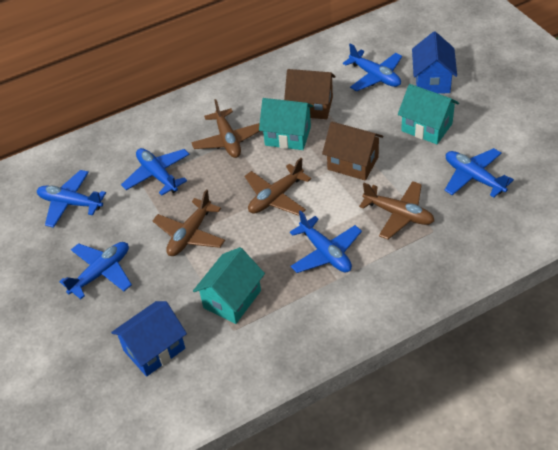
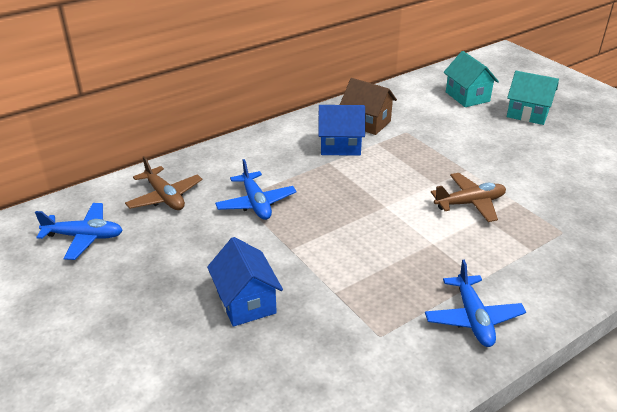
blue plane: [37,170,106,228] [59,242,132,299] [121,148,190,196] [290,210,362,273] [343,43,402,91] [444,148,514,197] = 6 -> [35,203,123,260] [215,159,296,220] [425,260,526,347] = 3
brown house: [284,69,336,119] [322,121,383,181] = 2 -> [340,78,397,135] = 1
brown plane: [153,189,225,256] [191,99,260,158] [245,158,311,216] [359,181,434,240] = 4 -> [125,156,203,210] [431,173,506,222] = 2
turquoise house: [193,247,265,324] [259,98,313,150] [398,84,459,144] = 3 -> [443,51,499,107] [507,71,559,125] = 2

